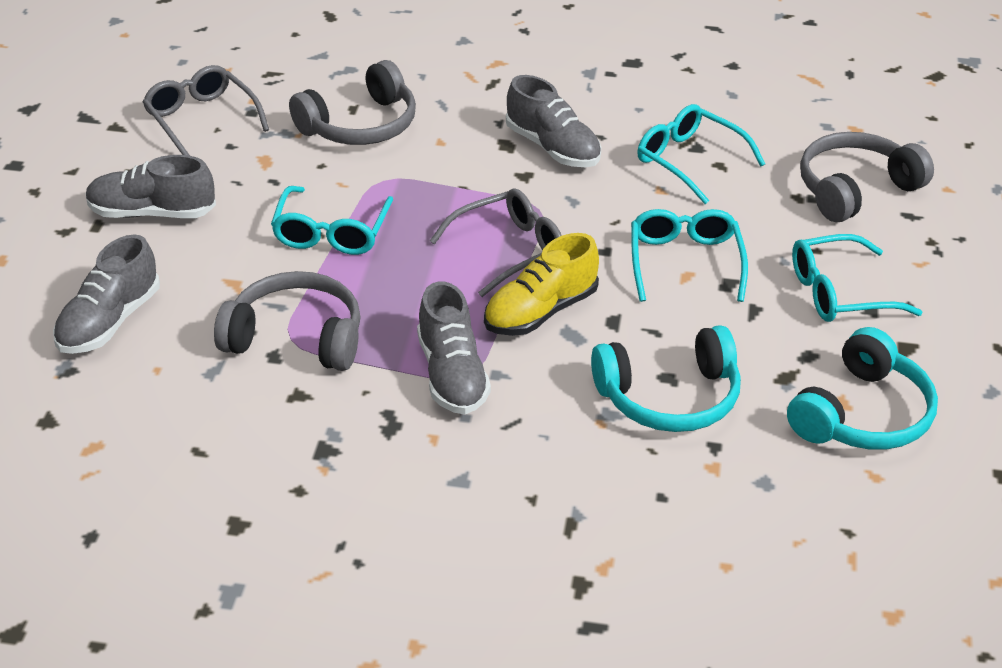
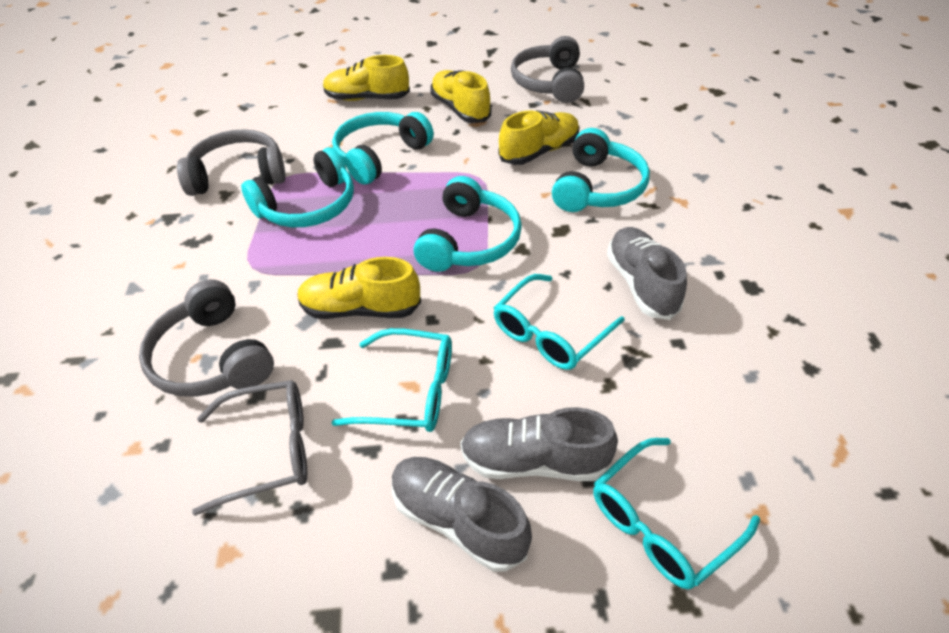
grey glasses: [142,65,269,156] [430,189,562,297] = 2 -> [192,380,307,516] = 1
grey shoe: [53,234,160,354] [85,155,216,218] [417,281,491,414] [506,75,601,167] = 4 -> [392,457,532,572] [460,407,618,481] [607,227,687,320] = 3
turquoise glasses: [271,186,393,255] [631,209,748,302] [637,104,765,204] [792,234,922,322] = 4 -> [331,328,452,432] [494,274,625,370] [593,438,760,590] = 3
turquoise headphones: [591,325,741,432] [787,327,938,450] = 2 -> [241,147,354,227] [332,112,434,184] [414,176,522,272] [552,128,650,212] = 4
yellow shoe: [484,233,599,336] = 1 -> [297,257,421,319] [323,55,410,101] [430,70,491,123] [498,110,580,165] = 4

